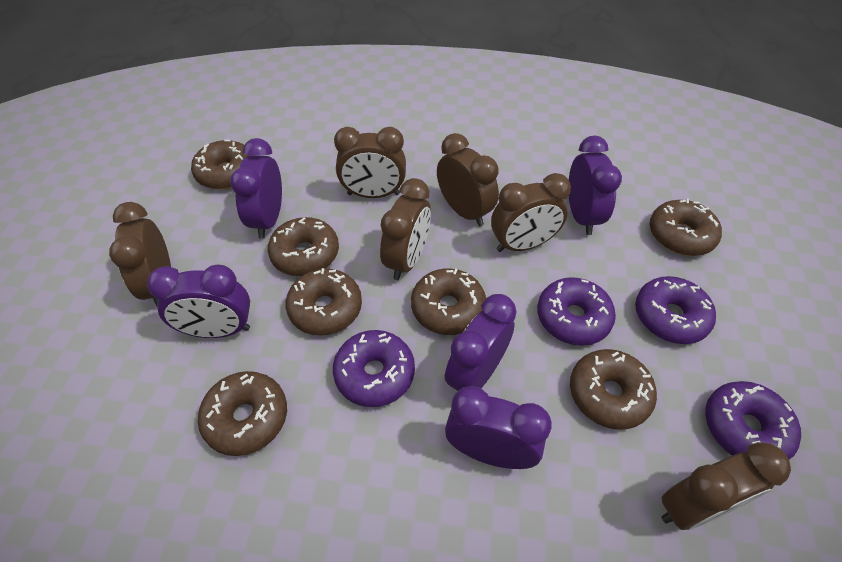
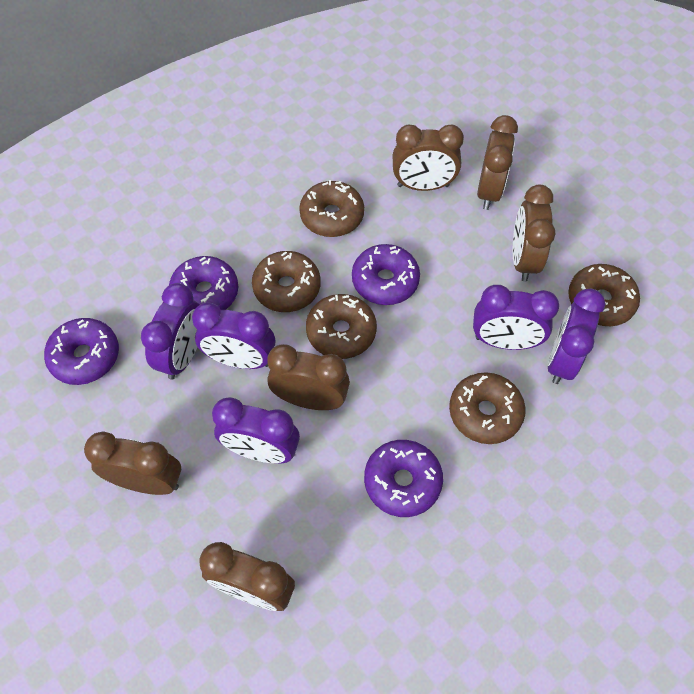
brown donut: [191,140,250,189] [198,371,287,456] [268,217,339,276] [286,268,362,336] [411,268,486,335] [570,349,657,429] [650,199,722,256] = 7 -> [252,251,321,312] [299,180,364,237] [306,294,377,359] [449,372,525,444] [568,264,640,326] = 5

